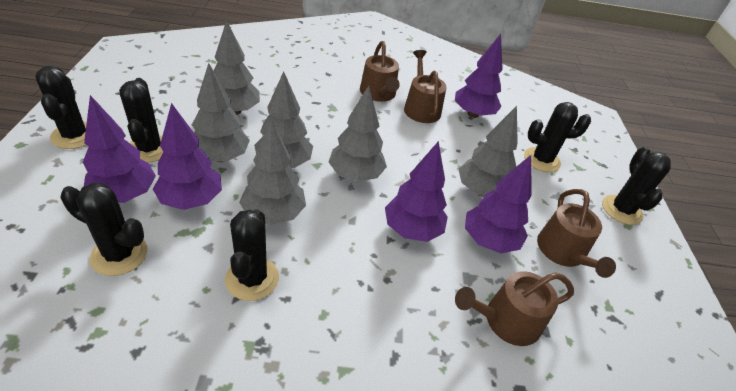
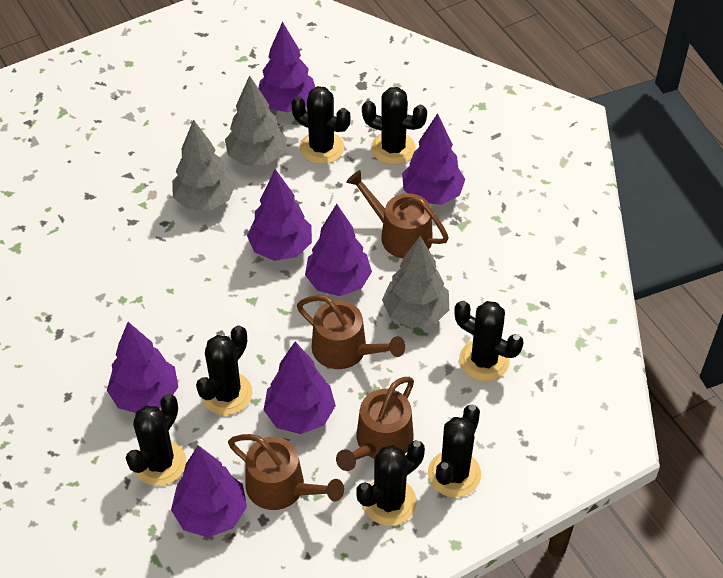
black cactus: [35,66,87,149] [60,183,147,276] [119,78,163,162] [225,209,279,301] [524,102,591,172] [602,146,671,225] = 6 -> [126,394,186,486] [196,325,253,415] [291,86,350,164] [356,440,425,526] [362,87,427,165] [428,404,481,497] [454,301,524,381] = 7
grey tree: [192,63,250,162] [213,20,260,115] [239,120,306,225] [254,71,313,168] [329,85,387,182] [459,106,518,196] = 6 -> [172,119,236,211] [225,75,287,166] [382,236,449,328] = 3
purple tree: [83,95,156,203] [153,103,222,210] [385,141,448,242] [455,34,503,118] [465,155,532,253] = 5 -> [107,322,178,413] [171,445,247,538] [247,169,312,261] [258,22,316,112] [264,342,336,434] [305,204,372,296] [402,113,465,205] = 7

